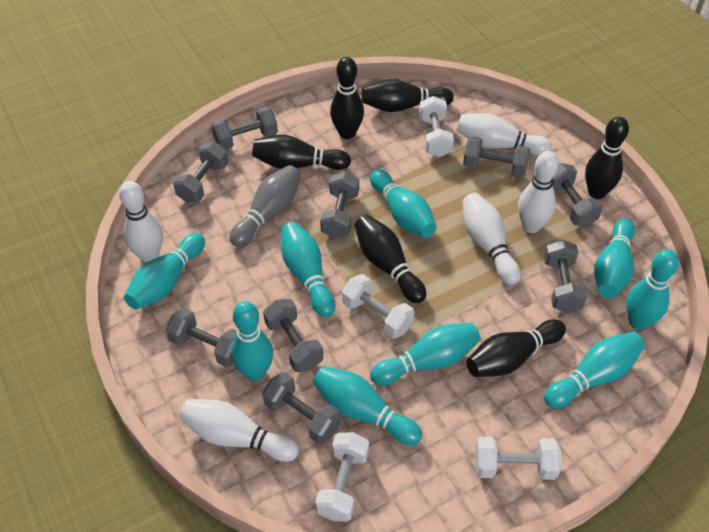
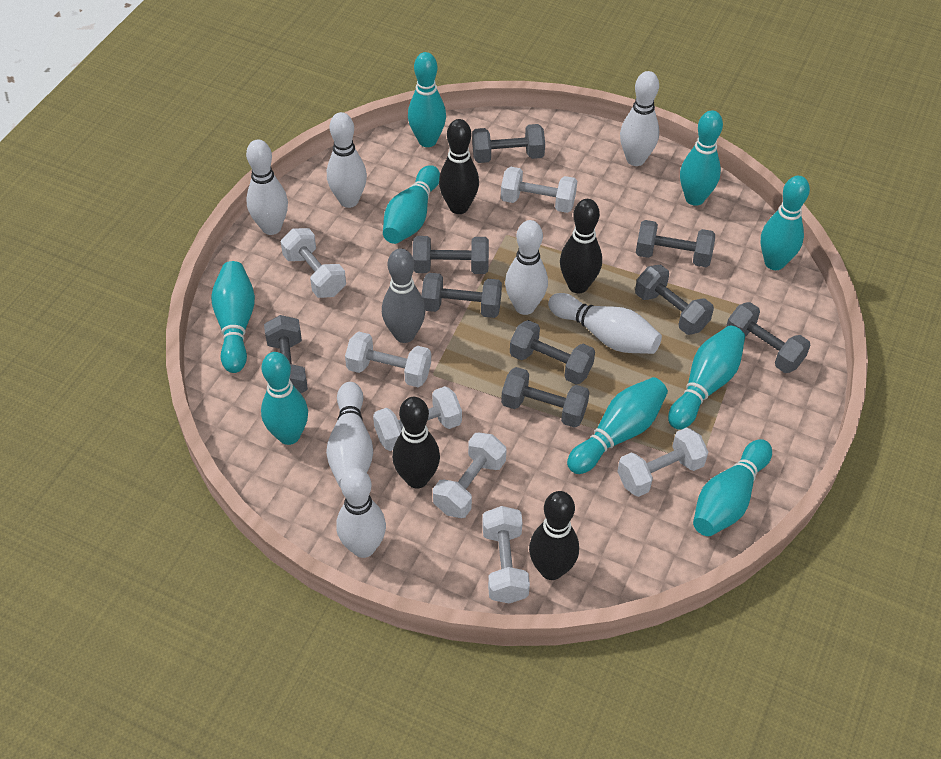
black bowling pin: [252,135,351,170] [330,57,364,139] [355,215,426,303] [362,79,454,112] [466,319,566,377] [585,117,629,199] = 6 -> [392,397,440,489] [439,119,479,214] [529,491,579,580] [560,199,602,293] = 4
white bowling pin: [119,181,163,262] [179,399,299,462] [457,113,552,156] [462,193,521,285] [518,151,559,233] = 5 -> [246,140,288,235] [326,382,373,488] [327,112,367,208] [336,468,386,558] [505,220,548,315] [548,293,662,354] [620,71,659,166] = 7
white dumbbell: [315,432,369,521] [342,274,414,339] [419,96,454,157] [475,437,561,480] = 4 -> [281,228,346,298] [345,332,431,387] [373,386,462,451] [433,433,507,518] [482,506,530,603] [501,167,577,213] [617,427,708,497] = 7

